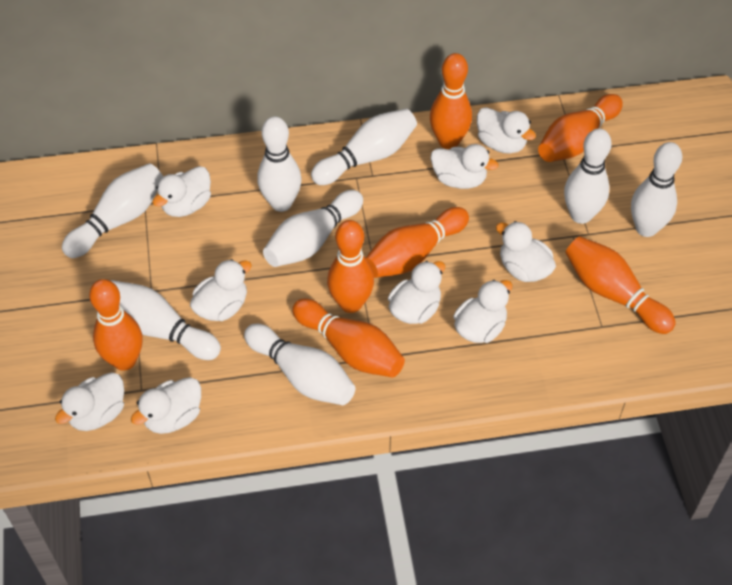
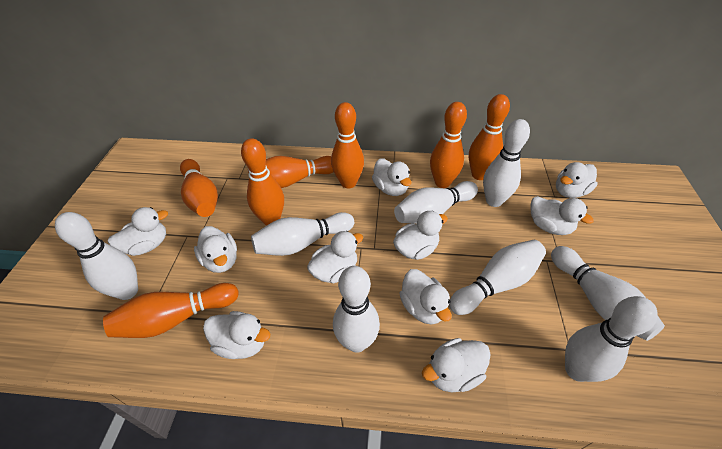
white duck: [55,372,124,431] [131,377,201,434] [153,166,211,217] [190,259,252,321] [388,261,445,324] [431,144,499,189] [453,280,512,343] [477,107,536,154] [496,221,556,282] = 9 -> [108,207,168,256] [194,226,237,273] [203,311,270,359] [307,231,363,283] [372,158,411,196] [393,211,448,260] [399,269,452,325] [422,338,491,392] [530,196,594,235] [556,162,598,198] = 10

